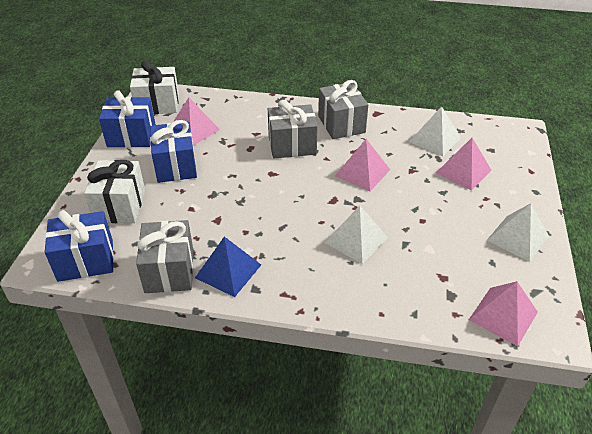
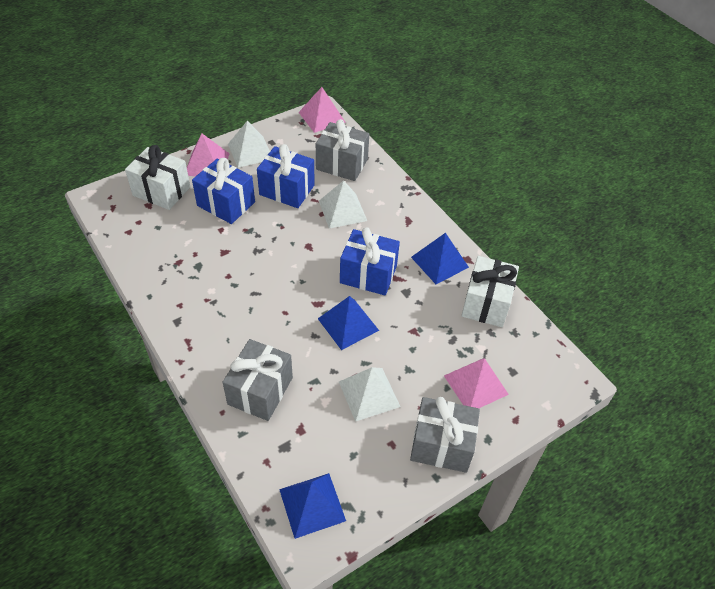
blue pyramid: [195,236,261,297] = 1 -> [279,473,346,539] [318,296,379,350] [411,233,469,284] = 3
pink pyramid: [173,97,220,146] [335,139,390,191] [436,138,492,191] [469,281,538,346] = 4 -> [187,134,230,176] [299,87,346,133] [444,358,509,408] = 3

